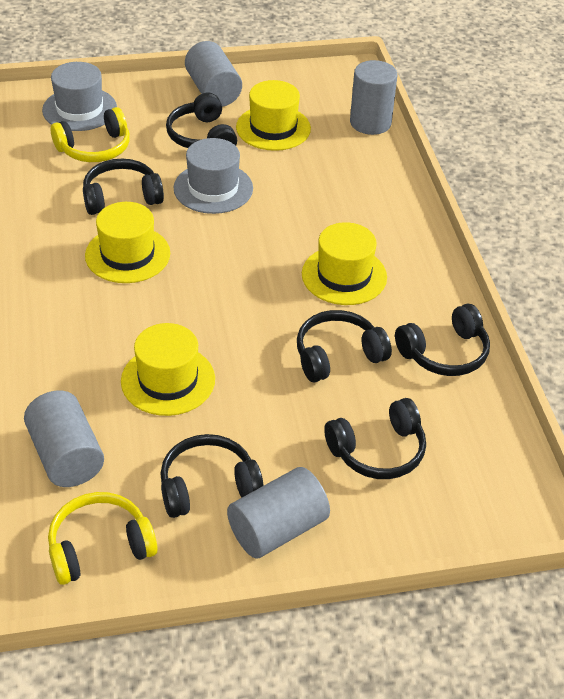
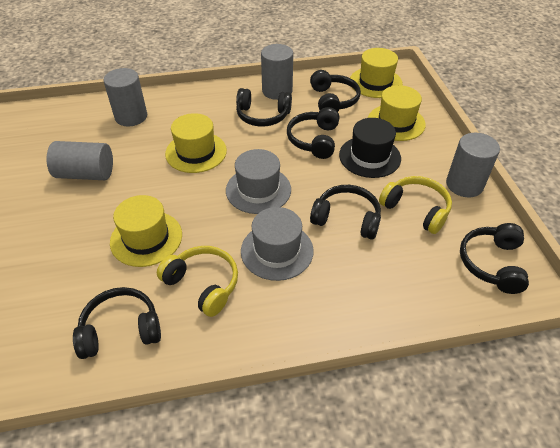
black hat: none = 0 -> [339,118,401,178] = 1

